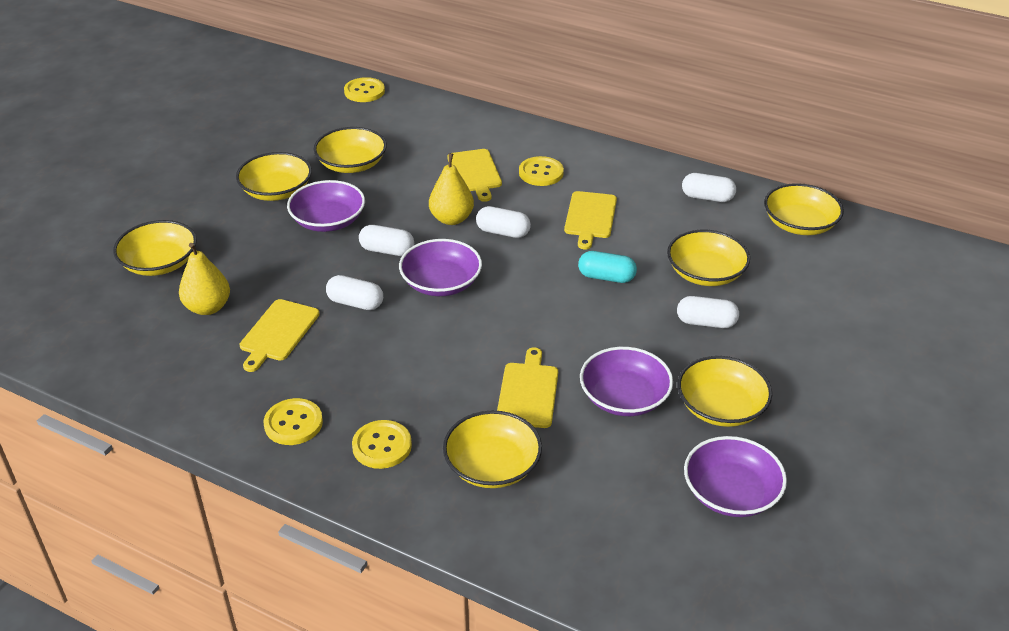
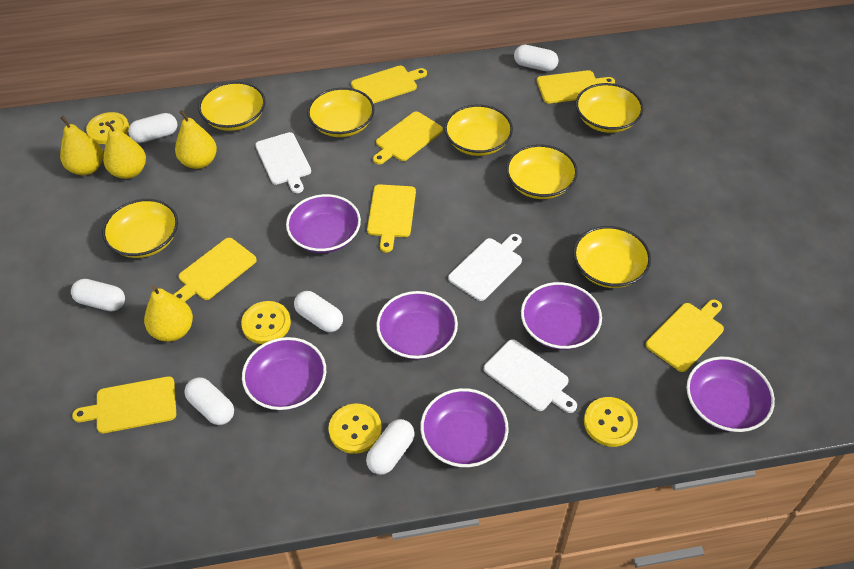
purple bowl: [287,180,365,232] [399,239,482,296] [580,347,673,416] [684,436,787,517] = 4 -> [242,337,326,410] [286,194,361,253] [376,291,458,360] [420,388,509,467] [521,282,602,350] [686,356,775,432] = 6
turquoise capsule: [578,251,637,283] = 1 -> none = 0
white capsule: [326,275,383,310] [359,225,414,256] [476,206,531,238] [677,296,739,328] [682,173,736,202] = 5 -> [71,279,125,311] [128,113,177,143] [184,377,234,425] [294,291,343,332] [366,419,415,475] [514,45,559,71] = 6
white cutting board: none = 0 -> [255,132,311,193] [448,234,522,301] [484,339,577,413] = 3
yellow cutting board: [240,299,320,372] [447,149,502,202] [497,347,558,428] [564,191,617,249] = 4 -> [72,376,176,433] [173,238,257,302] [351,66,427,104] [367,184,416,252] [373,111,443,164] [537,70,615,104] [646,299,724,372] = 7
yellow pear: [179,243,230,315] [429,153,474,225] = 2 -> [60,116,103,175] [103,121,146,179] [144,285,193,342] [175,110,217,169] = 4

